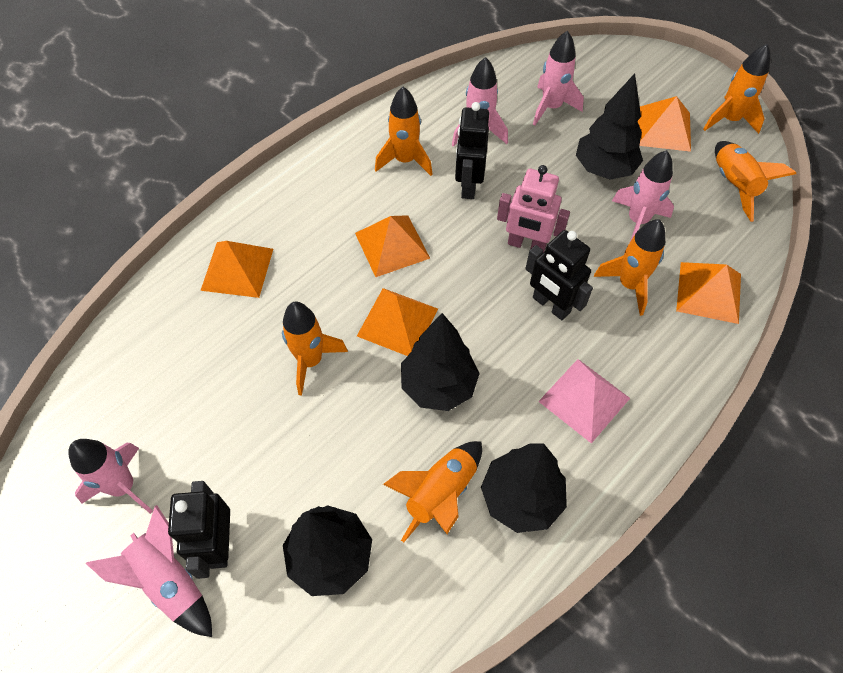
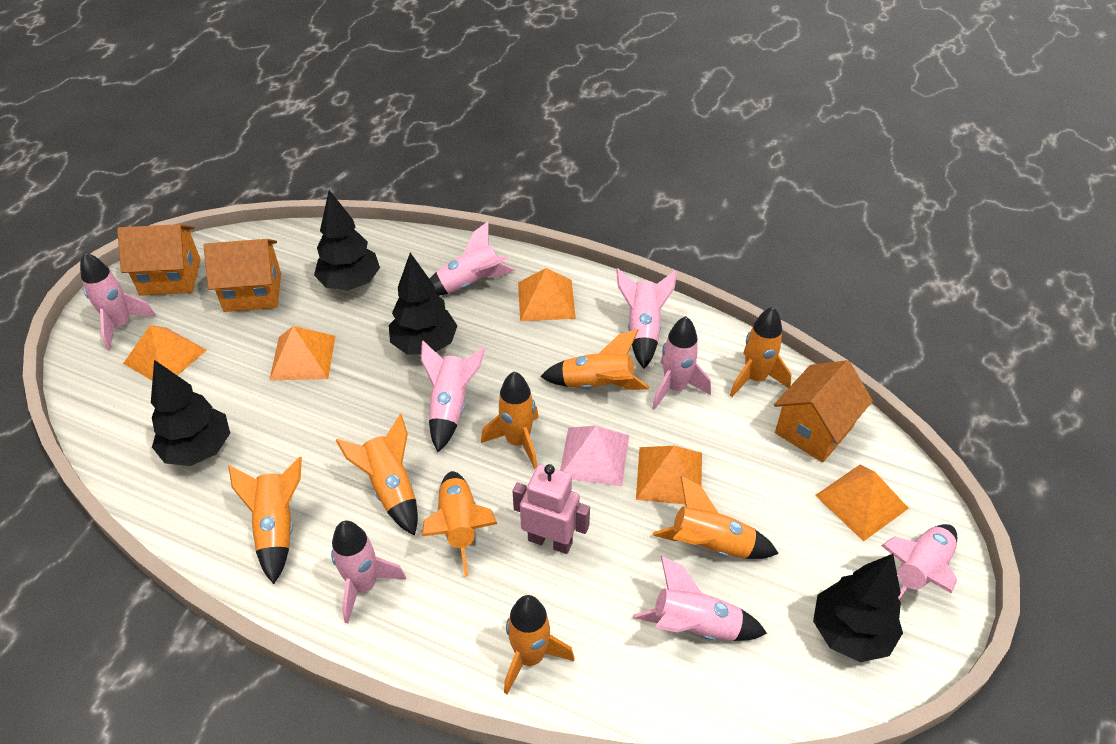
black robot: [168,481,230,579] [455,102,489,199] [525,230,593,320] = 3 -> none = 0
orange house: none = 0 -> [117,224,201,296] [204,239,281,312] [774,360,873,463] = 3
orange rocket: [282,302,348,396] [375,87,432,176] [383,441,482,543] [594,219,665,316] [703,44,771,134] [715,141,796,222] = 6 -> [228,457,302,584] [335,414,418,536] [422,471,497,577] [481,371,538,469] [504,595,574,694] [540,329,649,390] [653,476,779,559] [730,307,792,397] = 8
pink rocket: [68,439,153,514] [86,505,212,637] [452,57,508,147] [533,31,584,126] [612,150,674,241] = 5 -> [80,252,156,350] [331,521,406,623] [421,341,486,452] [429,222,515,296] [616,268,677,369] [633,556,767,641] [652,316,711,410] [881,524,957,600] = 8

